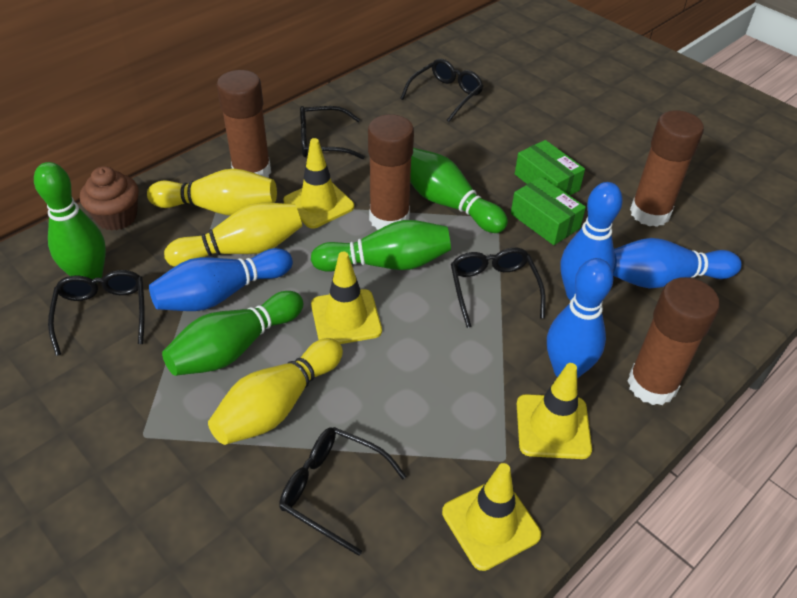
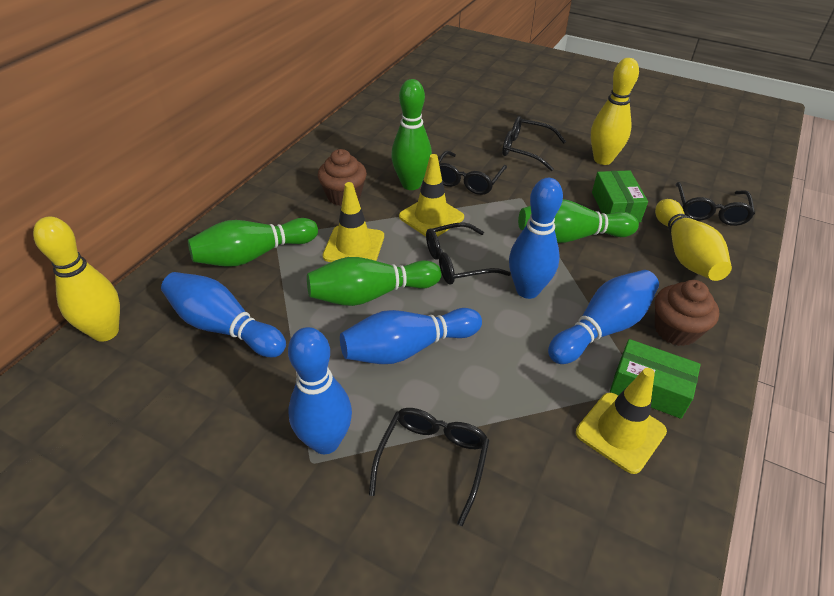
blue bowling pin: [149,248,293,311] [547,258,614,378] [561,182,623,300] [613,238,742,288] = 4 -> [161,272,286,357] [288,327,352,454] [340,308,482,364] [509,178,563,299] [548,270,659,364] = 5
brown cupcake: [80,166,139,231] = 1 -> [318,149,367,206] [655,280,719,346] = 2
brown glue stick: [217,70,271,178] [368,114,414,230] [627,277,720,405] [630,110,704,227] = 4 -> none = 0
yellow traffic cone: [284,138,354,229] [311,251,382,344] [442,463,541,571] [517,363,592,459] = 4 -> [322,182,384,262] [399,154,464,237] [576,368,667,474] = 3

